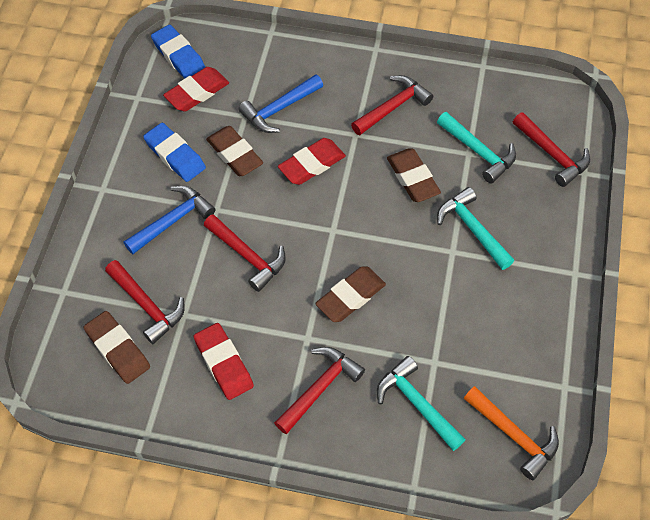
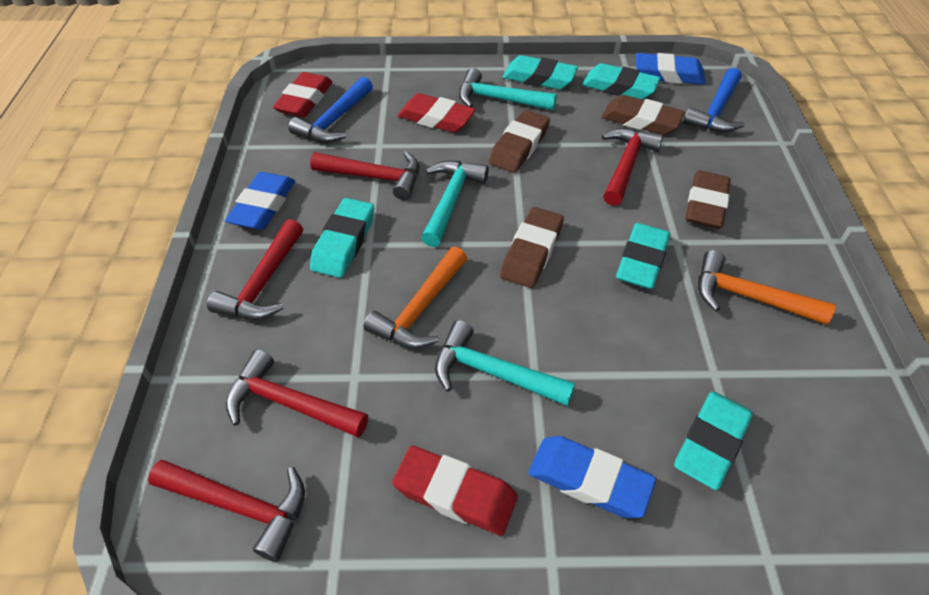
blue eraser: [143,123,206,182] [151,25,205,79] = 2 -> [225,172,295,230] [528,436,656,518] [636,53,706,85] = 3
orange hammer: [464,386,559,480] = 1 -> [364,246,467,349] [698,250,836,325] = 2
turquoise eraser: none = 0 -> [310,198,374,278] [503,55,578,90] [582,63,661,100] [616,223,671,289] [674,391,753,490] = 5

